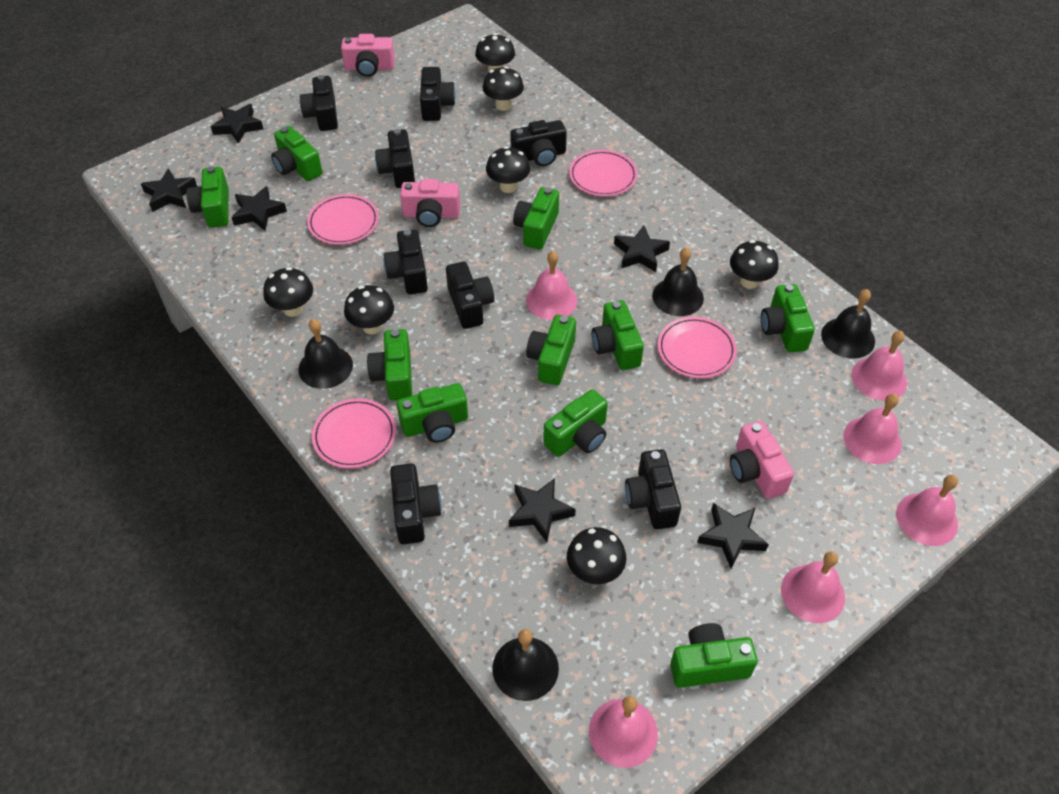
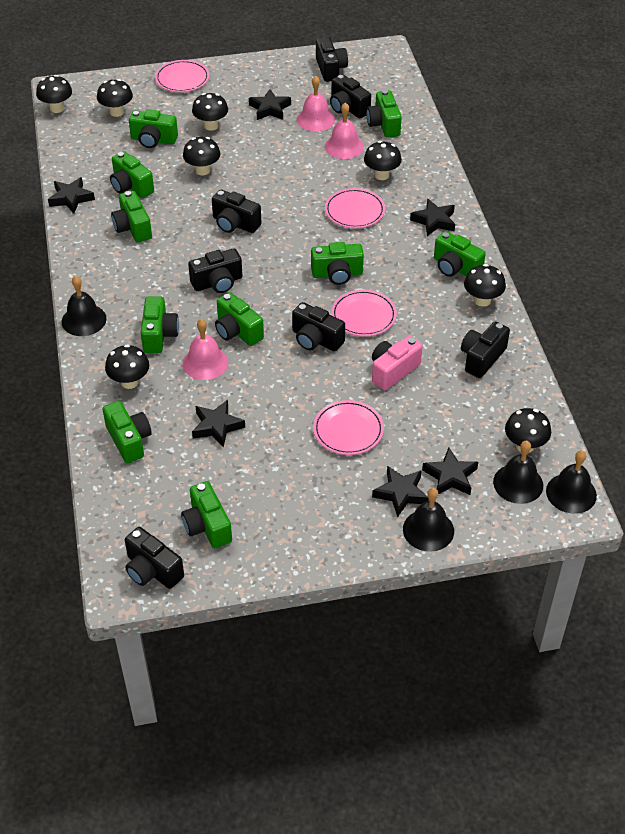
black camera: [300,75,338,131] [375,129,415,188] [384,229,428,294] [390,463,441,544] [420,67,456,121] [446,262,494,329] [510,120,567,166] [625,449,681,529] = 8 -> [125,527,184,589] [188,248,242,293] [212,190,261,233] [292,302,345,352] [316,37,348,82] [330,74,371,119] [461,322,510,378] = 7
black mushroom: [263,267,313,317] [344,285,394,334] [475,33,515,73] [483,66,524,111] [486,146,530,193] [567,527,626,584] [730,240,779,289] = 7 -> [36,75,72,113] [97,79,133,117] [105,344,149,389] [183,137,221,175] [192,93,228,131] [364,141,402,180] [464,264,506,307] [505,408,551,453] = 8
pink bell: [526,251,577,320] [589,696,658,768] [781,551,845,623] [843,394,902,464] [851,331,907,401] [896,475,958,546] = 6 -> [182,319,228,380] [297,76,335,132] [325,102,364,159] = 3
pink camera: [341,34,395,77] [400,179,460,227] [730,421,794,499] = 3 -> [372,336,423,390] = 1

